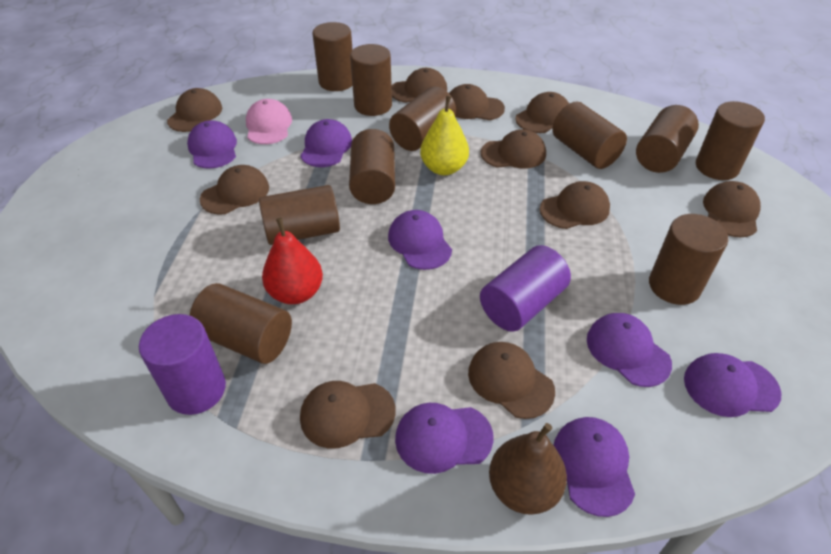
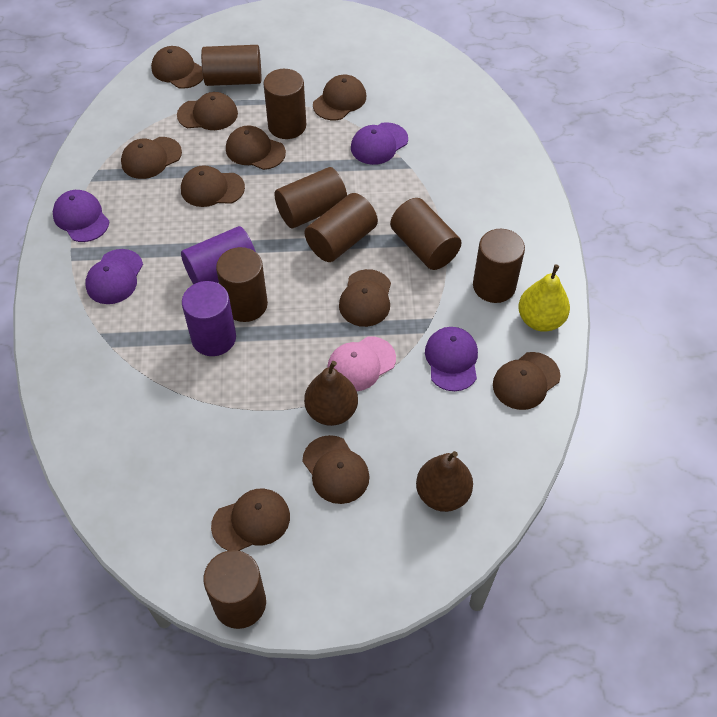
brown cylinder: [189,283,292,364] [259,185,340,245] [312,22,353,91] [349,129,395,204] [350,44,392,116] [389,87,456,151] [552,101,627,169] [636,105,699,173] [649,214,728,305] [696,101,765,180] = 10 -> [201,45,261,86] [204,550,266,629] [216,247,268,322] [263,69,306,139] [274,167,347,228] [304,193,378,262] [390,198,461,270] [473,229,525,303] = 8
brown pear: [489,423,567,515] = 1 -> [304,361,358,426] [416,451,473,512] = 2
purple cap: [187,120,237,169] [300,119,352,167] [388,210,452,270] [395,403,494,474] [554,417,635,517] [587,313,672,387] [684,353,782,417] = 7 -> [53,190,109,242] [85,249,143,304] [351,122,408,165] [425,327,478,391] = 4
red pear: [262,218,323,304] = 1 -> none = 0

